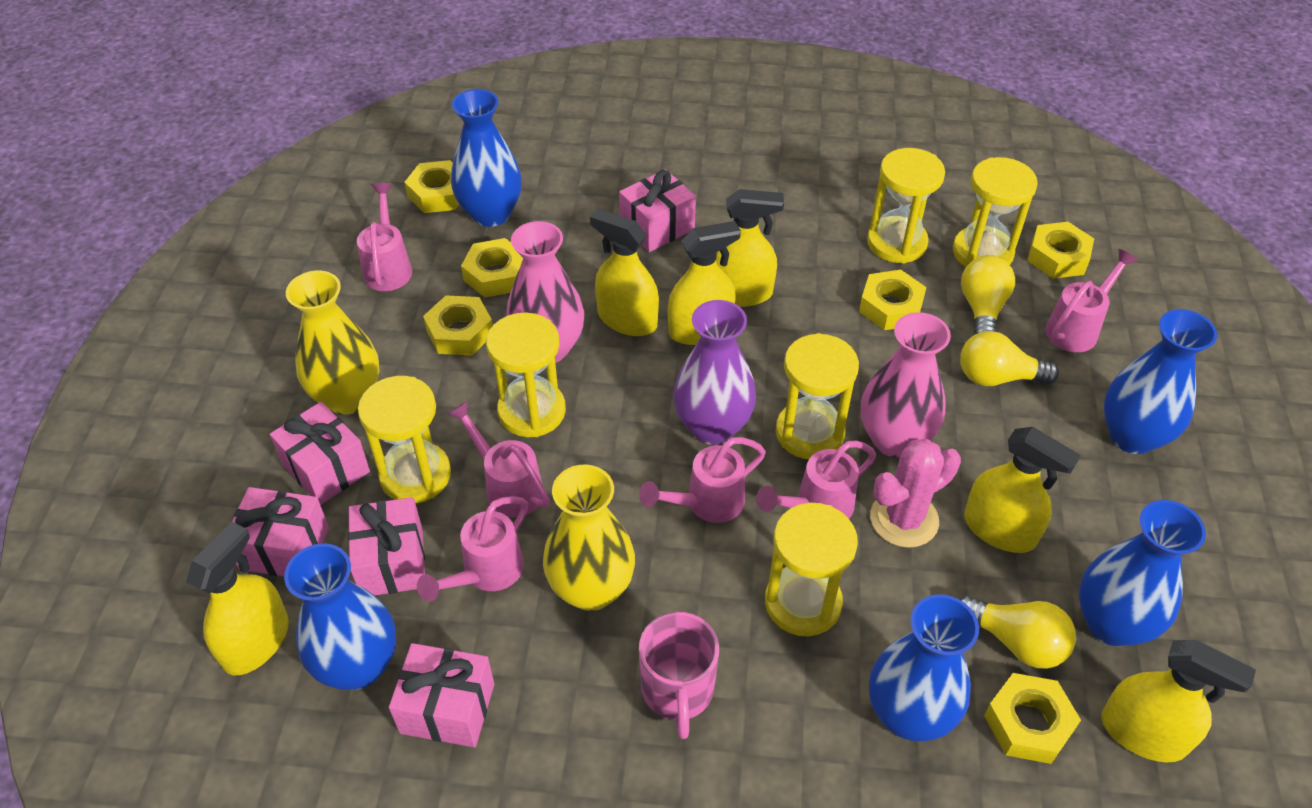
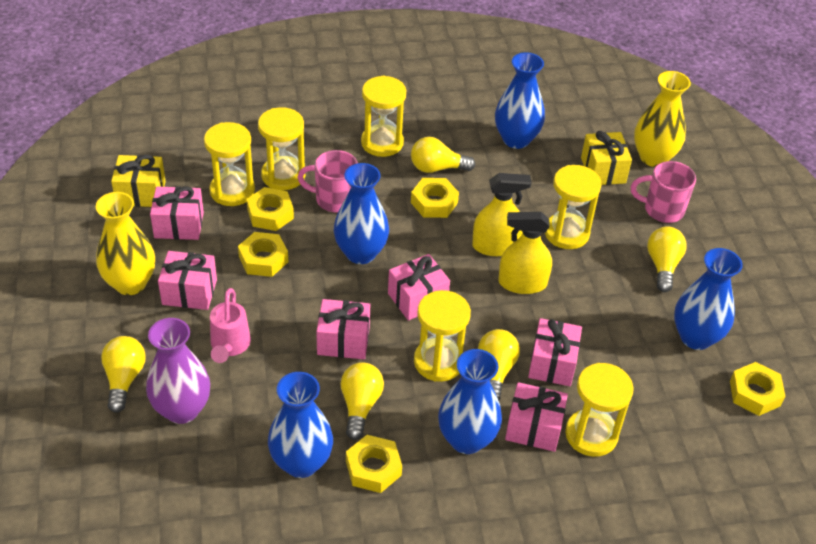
pink cactus: [870,439,961,548] = 1 -> none = 0
pink gift: [232,487,329,577] [270,402,370,505] [348,497,425,595] [389,643,494,748] [619,169,696,252] = 5 -> [150,186,204,240] [158,251,217,310] [316,299,370,359] [388,254,450,321] [505,382,568,452] [528,318,582,386] = 6
pink mug: [639,612,719,739] = 1 -> [297,150,358,212] [631,161,696,223] = 2
pink vase: [506,221,584,363] [861,312,951,457] = 2 -> none = 0
pink watering can: [357,183,412,291] [417,496,529,602] [448,401,550,517] [639,437,766,523] [756,441,876,518] [1046,249,1138,352] = 6 -> [210,288,251,363] = 1
yellow gift: none = 0 -> [111,155,166,207] [581,131,632,185] = 2
yellow light bulb: [959,596,1076,669] [960,331,1059,386] [961,255,1015,335] = 3 -> [101,336,146,413] [340,362,384,440] [411,137,475,173] [478,329,520,401] [647,226,687,292] = 5
yellow nut: [405,160,459,213] [423,295,493,355] [461,238,523,298] [859,270,927,330] [984,673,1081,764] [1027,222,1094,279] = 6 -> [238,232,288,277] [247,187,294,231] [346,435,402,493] [411,178,459,218] [730,362,785,416] = 5
yellow spray bottle: [186,522,289,675] [590,209,659,336] [668,221,741,345] [716,189,784,307] [964,427,1081,553] [1101,640,1256,762] = 6 -> [472,173,532,256] [498,212,552,294] = 2

